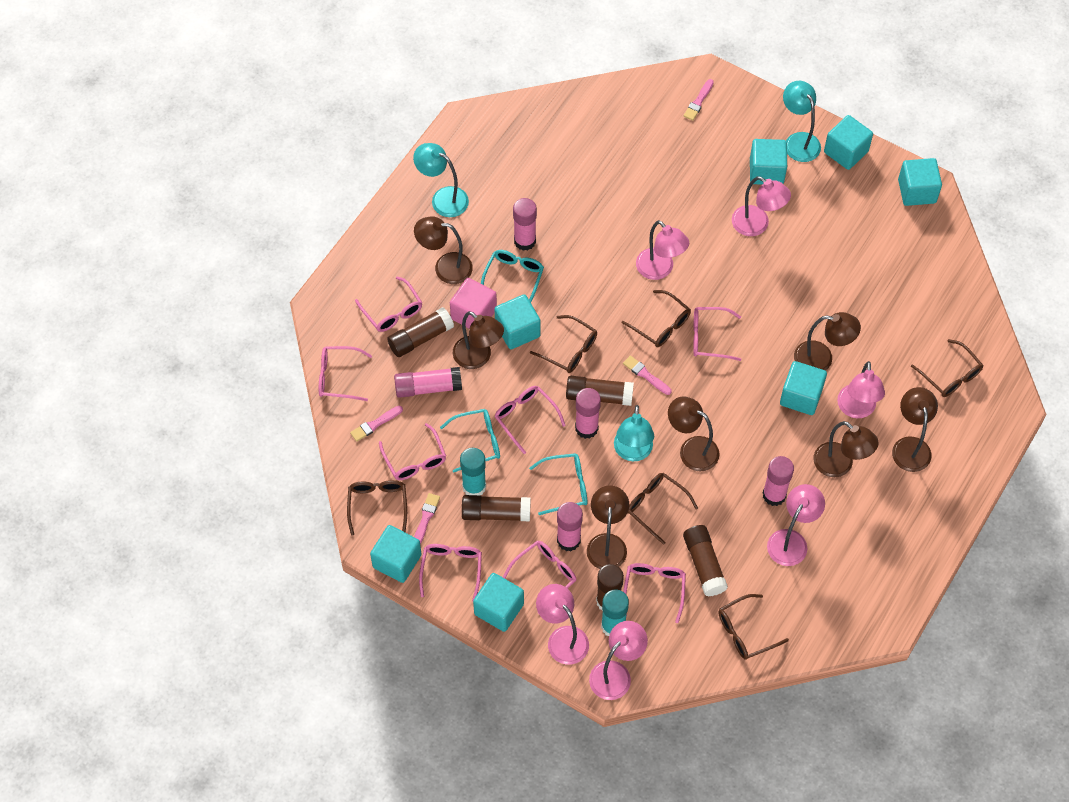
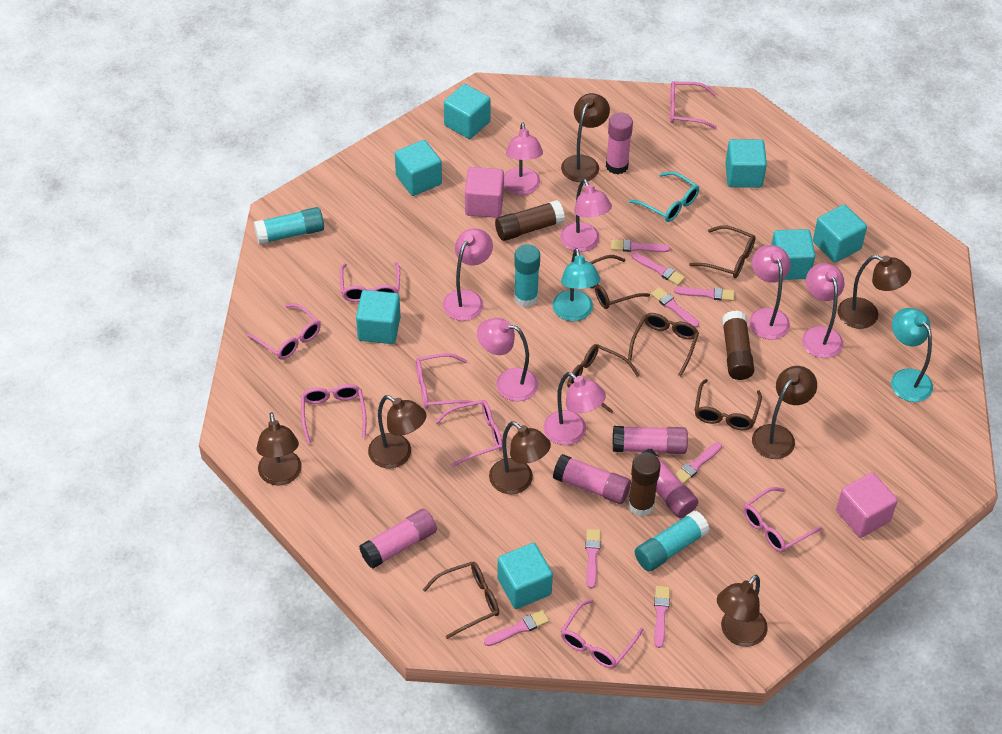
brown glue stick: [387,307,454,357] [462,495,531,521] [566,376,634,406] [596,564,624,611] [683,525,728,597] = 5 -> [495,200,565,241] [628,452,661,516] [722,310,754,380] = 3
pink brush: [350,406,403,442] [414,493,440,545] [623,355,671,395] [684,79,714,121] = 4 -> [484,610,549,646] [585,529,601,589] [611,240,670,252] [632,252,685,285] [651,287,699,328] [654,586,670,648] [674,287,735,301] [674,442,722,484] = 8
pink cube: [450,278,497,329] = 1 -> [465,167,504,218] [836,472,898,538] = 2
pink lamp: [536,584,589,665] [589,621,648,700] [636,220,689,280] [732,176,791,236] [767,484,825,566] [837,361,885,418] = 6 -> [443,228,493,321] [477,318,538,401] [504,123,543,195] [543,372,606,445] [560,179,612,252] [749,245,790,340] [802,263,845,358] = 7
turquoise glasses: [440,409,500,472] [481,250,544,302] [529,453,587,515] = 3 -> [629,171,699,222] = 1
turquoise glue stick: [460,448,486,495] [601,590,629,636] = 2 -> [254,207,324,245] [514,244,540,307] [635,510,710,572] = 3
turquoise lamp: [413,143,469,217] [614,405,654,461] [783,81,821,162] = 3 -> [553,248,600,321] [891,308,933,402] = 2

